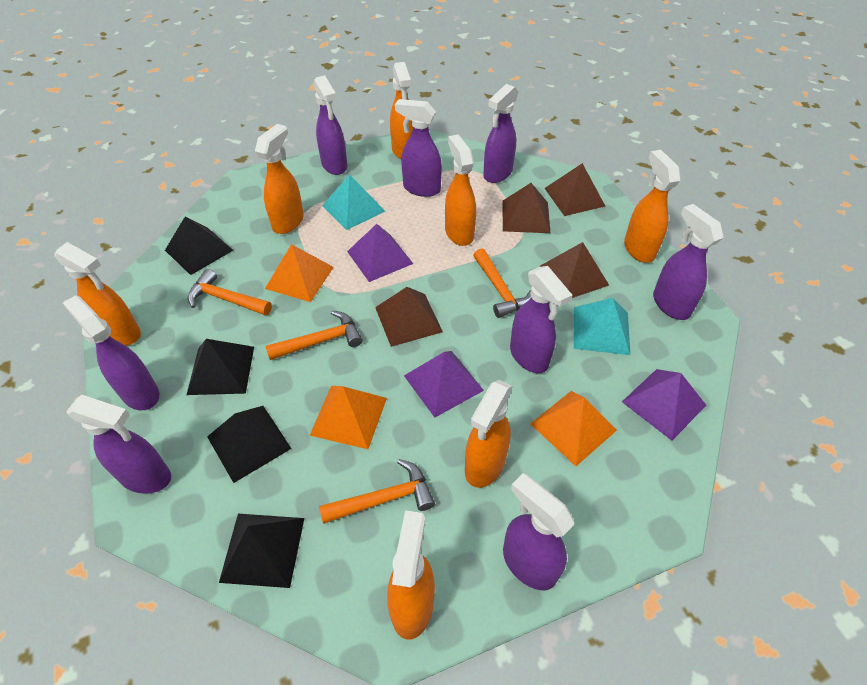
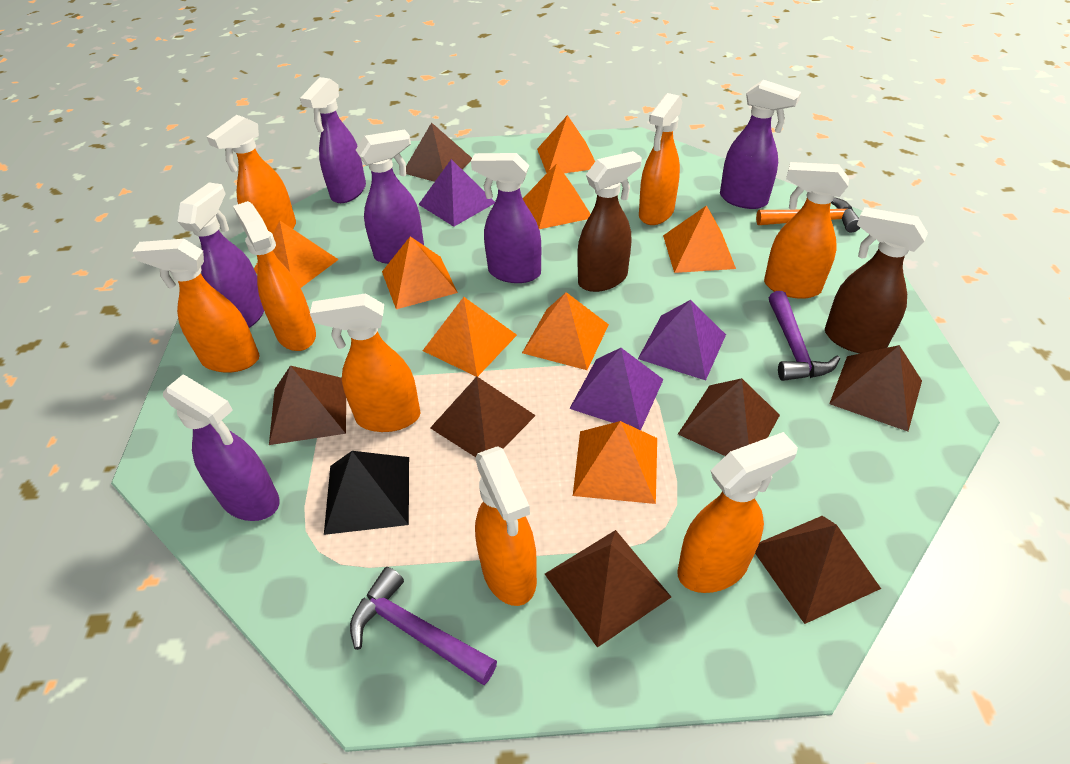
black pyramid: [165,217,233,275] [187,339,254,395] [207,406,292,483] [219,514,304,588] = 4 -> [324,451,409,535] = 1
brown pyramid: [375,287,443,347] [502,183,550,233] [540,242,609,298] [545,163,605,216] = 4 -> [269,365,346,445] [406,122,472,182] [430,377,536,457] [545,530,671,648] [678,378,780,456] [755,516,881,624] [829,345,922,431] = 7
brown spray bottle: none = 0 -> [577,151,642,292] [825,207,928,353] = 2
orange hammer: [188,269,272,316] [266,311,363,360] [319,459,435,524] [473,248,531,318] = 4 -> [756,197,860,233] = 1
orange pyramid: [265,244,334,302] [310,386,387,449] [530,391,617,466] = 3 -> [254,221,339,288] [382,236,458,309] [423,297,517,377] [522,292,609,370] [523,163,590,229] [537,115,595,173] [573,421,657,504] [663,205,736,273] = 8
orange spray bottle: [54,242,141,346] [255,124,304,234] [387,510,435,640] [390,62,413,159] [445,134,476,246] [465,380,513,488] [624,150,681,263] = 7 -> [132,239,260,373] [206,115,296,234] [233,201,316,351] [310,293,421,432] [475,446,537,606] [639,93,682,225] [677,432,798,593] [764,162,849,299] = 8
purple hammer: none = 0 -> [350,567,497,685] [769,291,840,381] = 2
purple spray bottle: [63,295,159,410] [66,395,171,494] [313,75,347,175] [395,99,442,197] [483,84,519,183] [503,473,575,590] [510,266,573,373] [653,204,724,320] = 8 -> [163,374,279,521] [178,182,264,328] [300,77,366,203] [356,129,424,264] [471,153,541,283] [720,80,801,209] = 6
turquoise pyramid: [322,175,385,230] [574,298,630,355] = 2 -> none = 0

